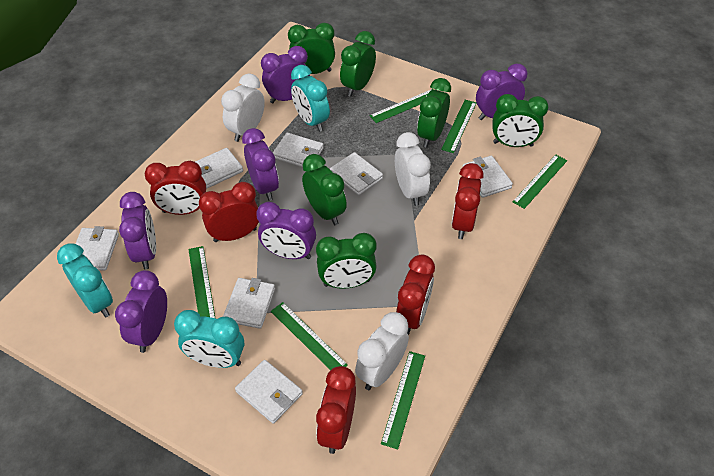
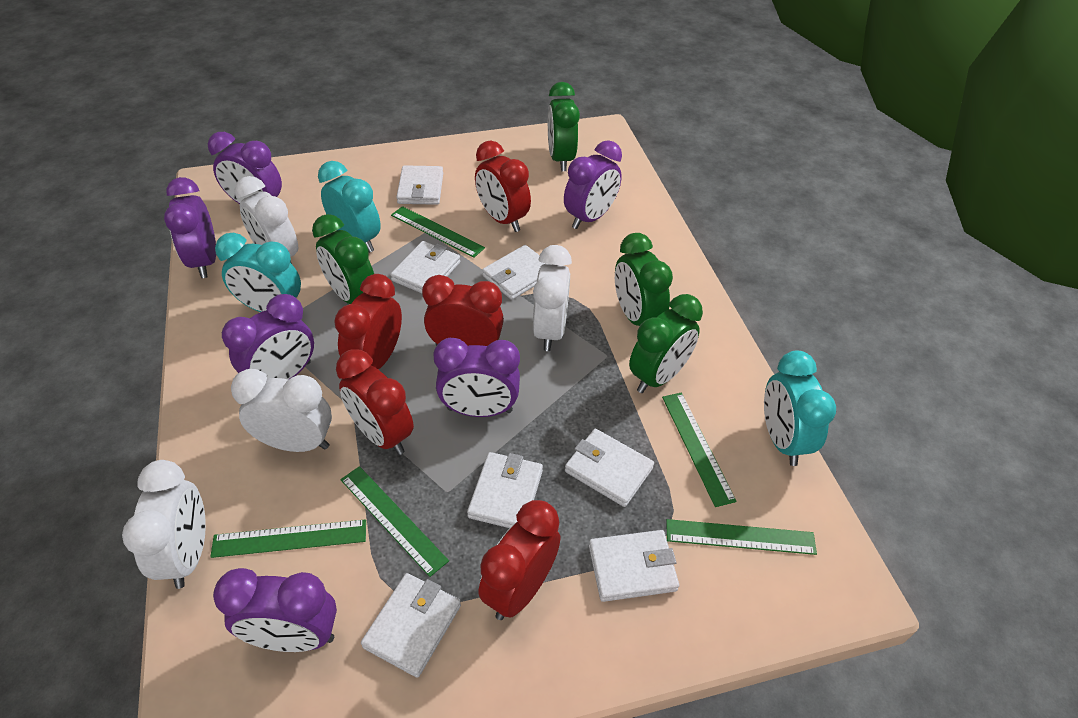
green clock: [288,23,335,74] [302,154,347,225] [316,233,377,289] [340,31,376,97] [417,78,451,148] [493,94,549,147] = 6 -> [312,214,374,304] [548,82,580,171] [615,233,673,326] [629,294,703,393] = 4
green ruler: [188,246,215,318] [271,302,348,370] [370,89,434,123] [381,351,425,449] [441,100,477,153] [513,155,567,209] = 6 -> [210,519,366,558] [341,466,449,577] [391,206,485,257] [662,393,737,507] [666,519,817,555] = 5
white clock: [221,73,265,142] [355,312,409,390] [395,132,431,206] = 3 -> [122,460,206,589] [231,369,332,452] [234,176,298,264] [533,245,572,351] = 4

